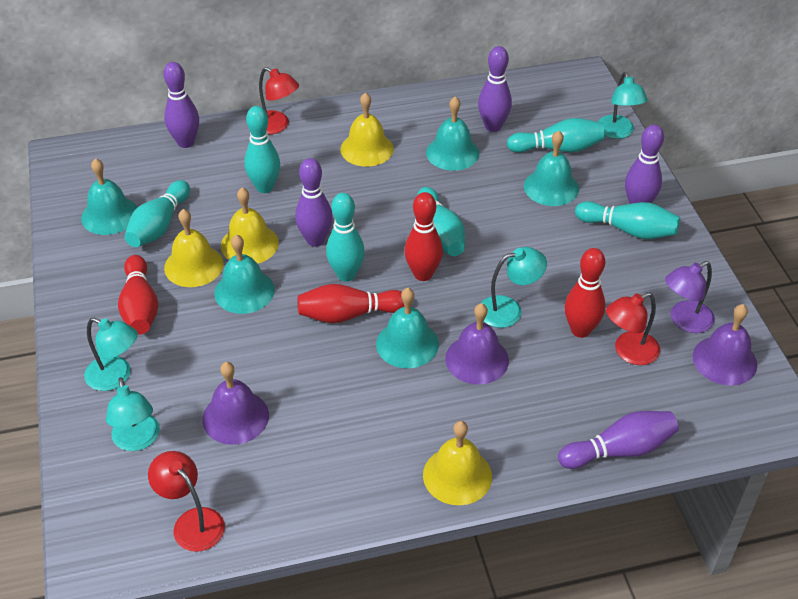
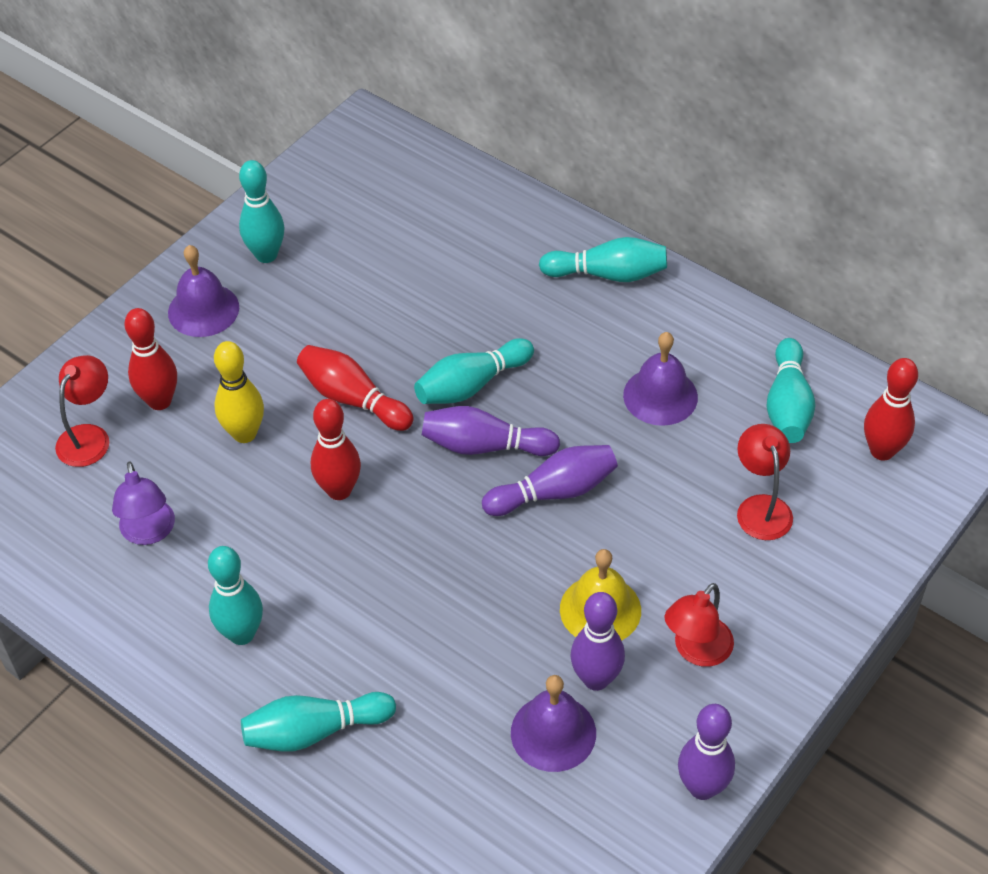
purple bowling pin: [163,62,199,148] [295,158,333,247] [478,46,512,132] [558,411,679,469] [625,124,664,204] = 5 -> [422,406,560,456] [482,445,618,516] [570,592,625,691] [678,704,735,800] = 4
turquoise bell: [81,158,137,235] [214,235,275,314] [376,288,439,368] [426,96,479,171] [524,131,579,206] = 5 -> none = 0
turquoise lamp: [84,318,138,391] [106,377,160,451] [481,247,547,328] [598,72,648,139] = 4 -> none = 0
yellow bell: [164,209,224,287] [221,187,279,264] [340,92,394,167] [423,421,492,505] = 4 -> [560,549,641,641] = 1
yellow bowling pin: none = 0 -> [214,341,264,443] = 1

